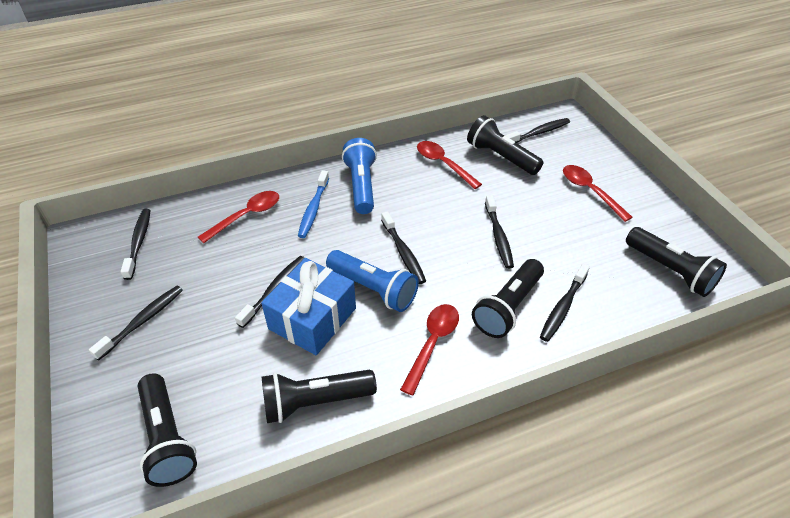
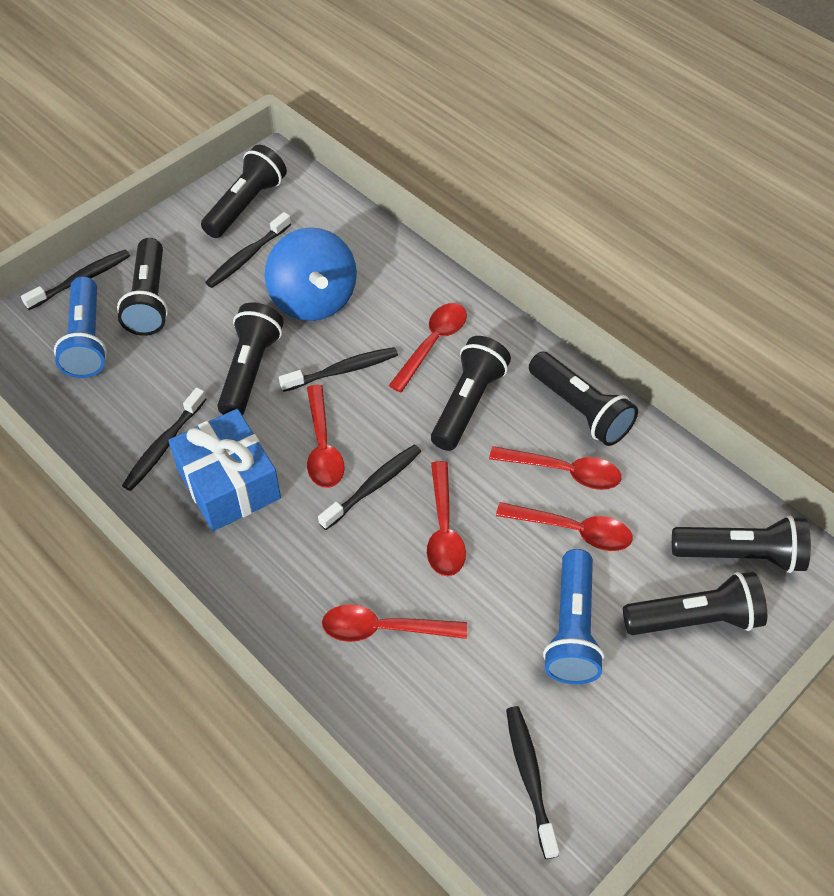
black flashlight: [138,373,197,487] [262,370,377,423] [467,115,543,175] [472,259,544,338] [626,227,727,297] = 5 -> [117,238,168,336] [201,145,287,238] [217,302,284,415] [431,336,511,451] [529,352,638,446] [623,572,767,635] [672,515,811,573] = 7
black toothbrush: [89,286,183,361] [121,209,151,280] [235,256,305,328] [381,211,426,284] [485,195,514,269] [505,118,570,143] [540,264,590,342] = 7 -> [21,249,130,310] [122,387,206,491] [205,212,291,288] [279,347,398,392] [318,445,421,530] [506,706,560,859] = 6
blue spinning top: none = 0 -> [265,227,357,321] = 1
blue toothbrush: [298,170,329,238] = 1 -> none = 0
red spoon: [198,191,279,243] [400,304,459,395] [417,141,482,189] [563,165,632,222] = 4 -> [307,385,344,488] [322,604,467,642] [389,303,467,392] [427,461,466,576] [489,446,621,490] [496,502,633,551] = 6

